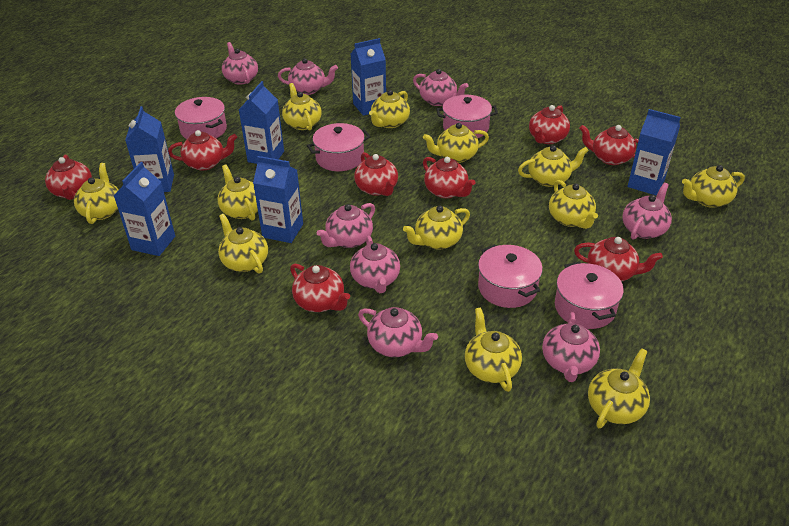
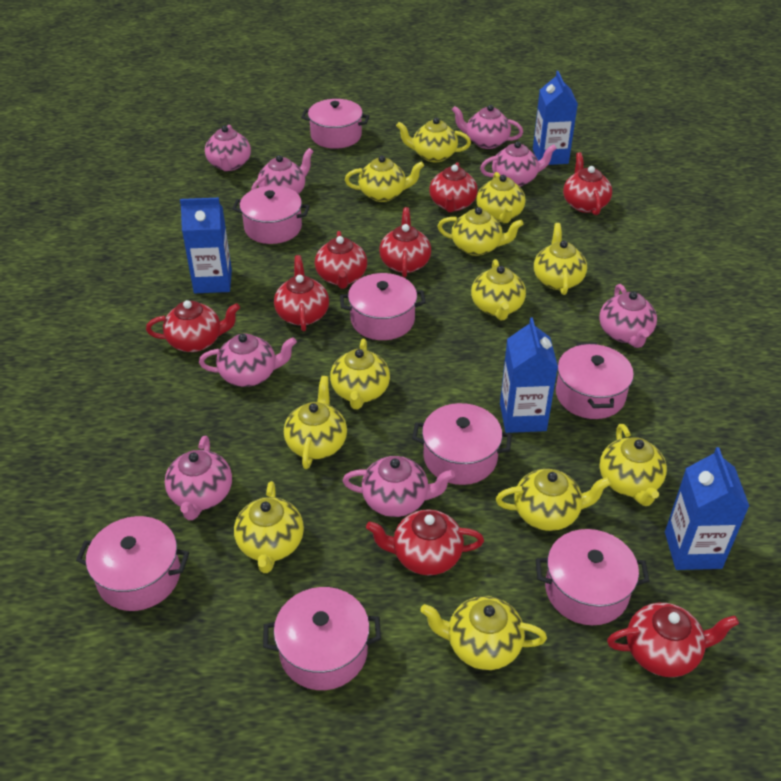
blue carton: [113,162,175,256] [125,106,174,192] [239,81,284,164] [253,156,303,243] [351,38,386,116] [628,109,681,195] = 6 -> [180,198,232,293] [500,318,558,433] [533,71,578,165] [665,447,750,570] = 4
pink pot: [175,97,227,139] [307,123,371,171] [436,95,498,138] [478,244,543,308] [555,262,624,329] = 5 -> [76,516,189,611] [232,186,310,244] [263,587,381,690] [301,99,370,149] [340,273,426,340] [412,403,512,485] [535,529,649,625] [556,342,634,419] = 8

